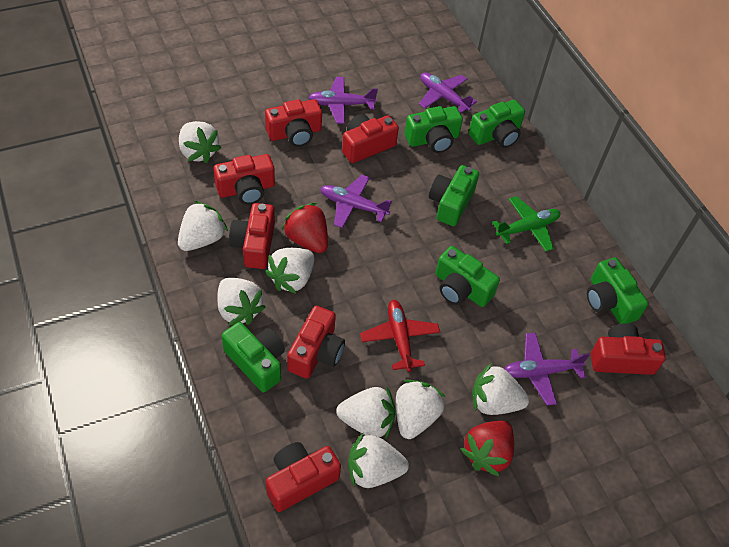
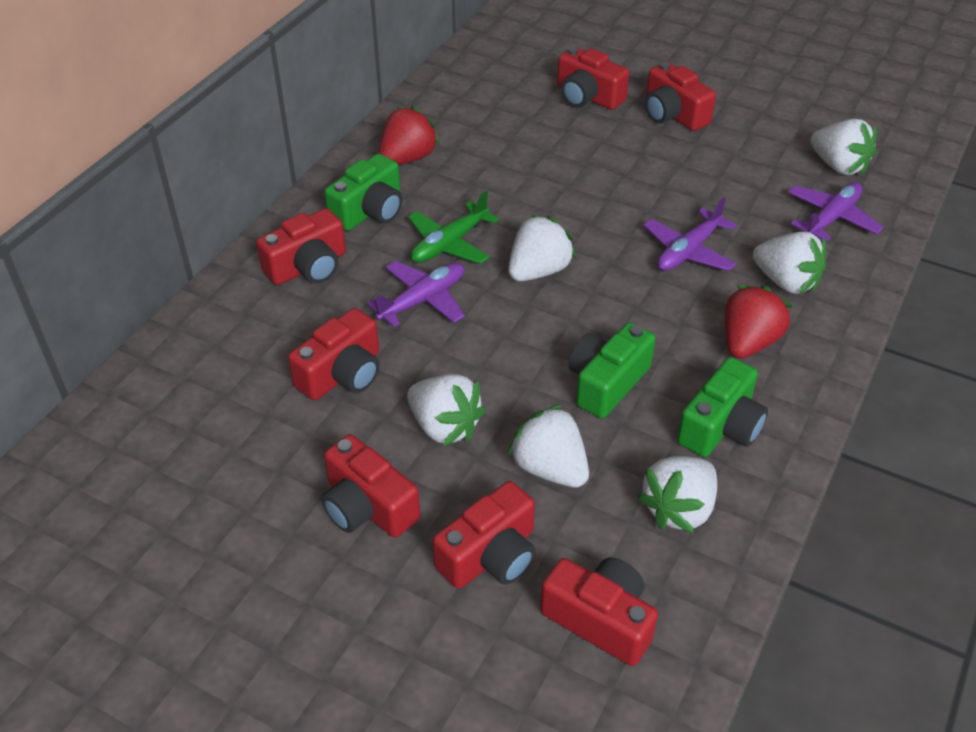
green camera: [222,322,285,393] [405,106,463,153] [429,165,479,226] [436,246,500,307] [469,100,525,148] [587,257,648,324] = 6 -> [324,154,402,231] [569,322,656,418] [677,357,768,457] = 3
purple plane: [308,77,378,124] [320,175,392,228] [419,72,477,114] [504,333,589,405] = 4 -> [367,261,465,327] [643,197,736,271] [788,182,883,241] = 3
red plane: [360,300,440,372] = 1 -> none = 0
white strawberry: [178,201,228,251] [179,121,221,163] [217,278,266,326] [265,248,315,294] [336,387,396,439] [348,433,409,488] [396,380,445,439] [472,363,529,415] = 8 -> [407,374,486,446] [508,214,576,281] [508,404,589,487] [637,456,717,534] [753,231,827,294] [810,119,877,175] = 6

